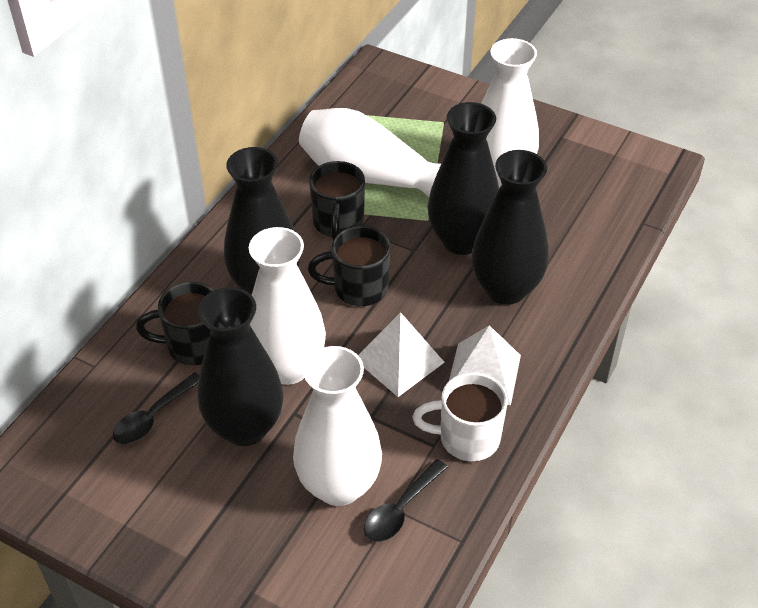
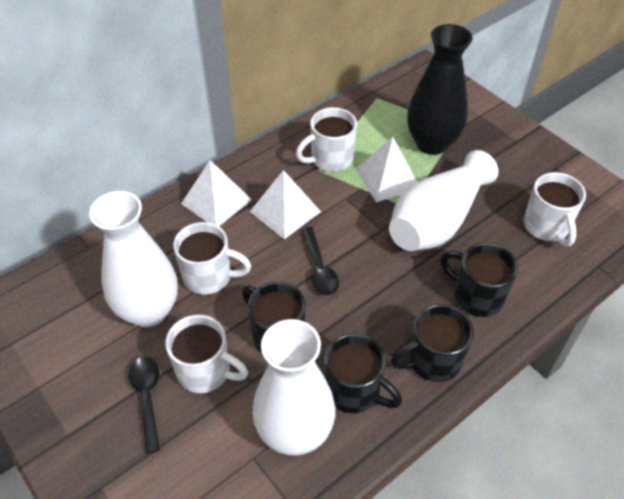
black mug: [136,282,214,365] [308,226,390,306] [309,161,365,240] = 3 -> [242,282,306,353] [325,333,402,413] [391,304,474,382] [440,243,518,317] = 4
black vase: [198,287,283,446] [224,147,300,295] [427,102,499,255] [472,150,549,305] = 4 -> [407,24,473,155] = 1
white mug: [413,372,508,461] = 1 -> [165,315,248,393] [173,222,251,295] [296,107,357,172] [523,172,586,247] = 4
white pyramid: [358,312,445,397] [449,325,521,405] = 2 -> [181,160,252,226] [250,170,321,240] [356,137,417,202] = 3
white vase: [249,227,326,385] [293,346,382,506] [299,108,441,197] [481,38,539,187] = 4 -> [89,191,178,327] [252,319,335,455] [389,150,498,251] = 3

